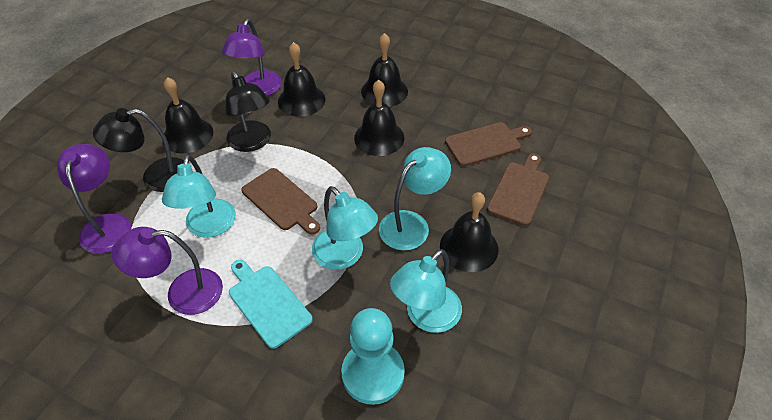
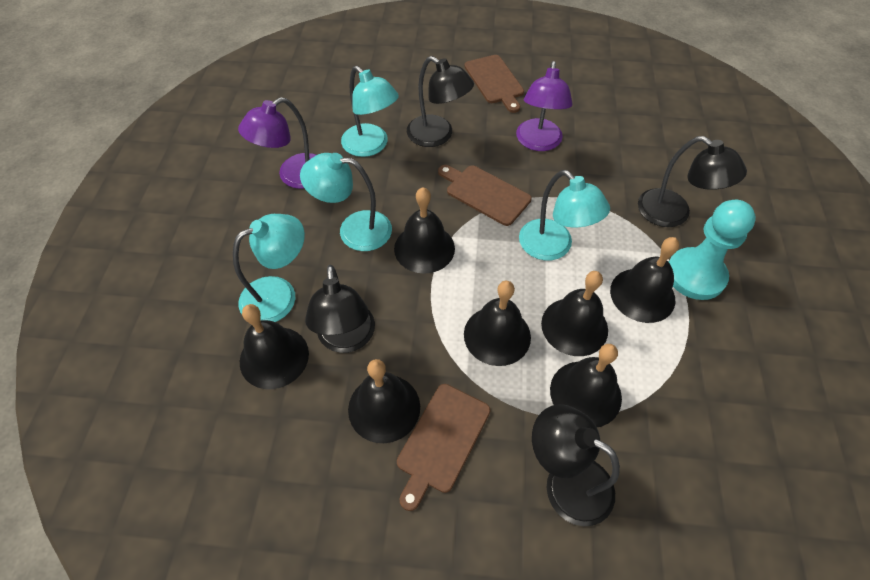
black bell: [163,77,213,154] [278,42,326,117] [354,80,404,156] [361,33,408,107] [440,192,498,272] = 5 -> [240,304,309,389] [348,359,420,443] [394,187,455,274] [464,281,531,366] [541,271,608,356] [550,344,622,427] [610,237,679,323] = 7
black lamp: [93,108,184,192] [225,71,271,152] = 2 -> [305,265,375,353] [407,56,474,147] [532,404,620,526] [638,136,747,227] = 4
purple lamp: [57,144,131,254] [112,227,223,315] [222,19,282,96] = 3 -> [238,97,316,189] [516,61,572,151] = 2
turquoise cutting board: [229,260,313,349] = 1 -> none = 0

